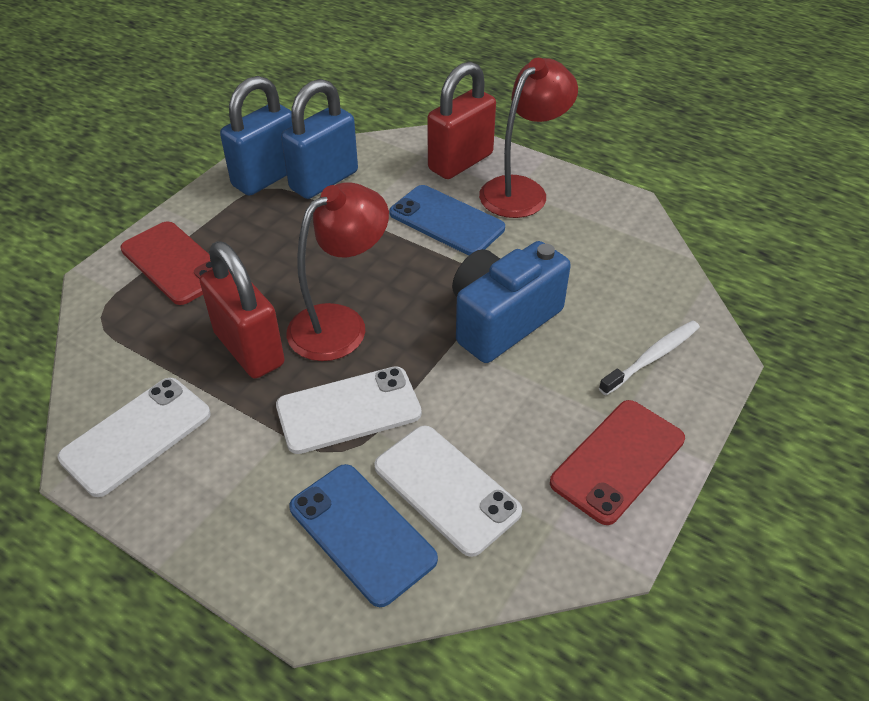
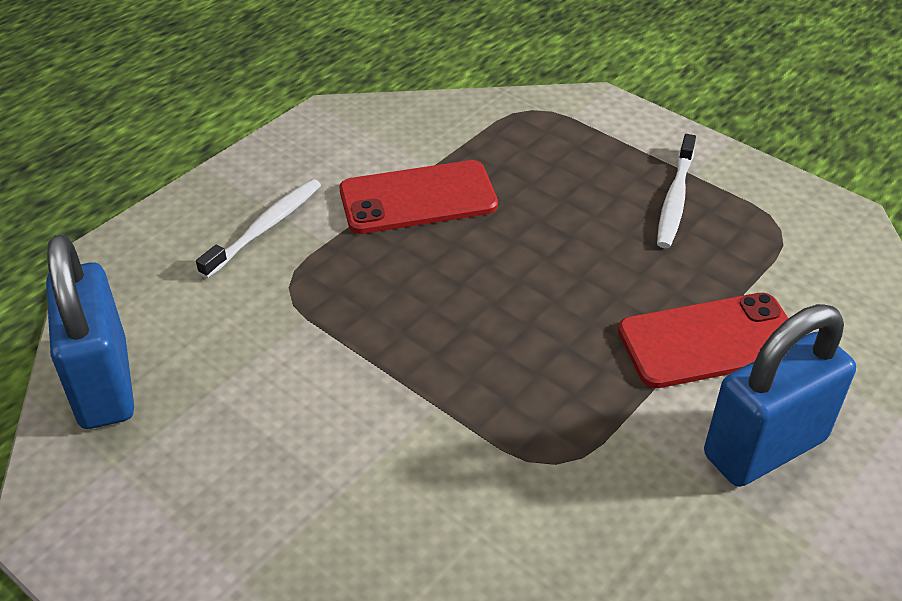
blue camera: [452,241,571,363] = 1 -> none = 0
blue phone: [289,464,438,607] [389,185,505,255] = 2 -> none = 0
red lamp: [286,182,389,361] [479,58,578,218] = 2 -> none = 0
red padlock: [200,242,285,379] [427,62,496,179] = 2 -> none = 0
white phone: [58,378,211,497] [276,366,422,454] [374,426,522,557] = 3 -> none = 0
white toothbrush: [599,320,700,395] = 1 -> [196,179,321,278] [657,134,696,248] = 2

